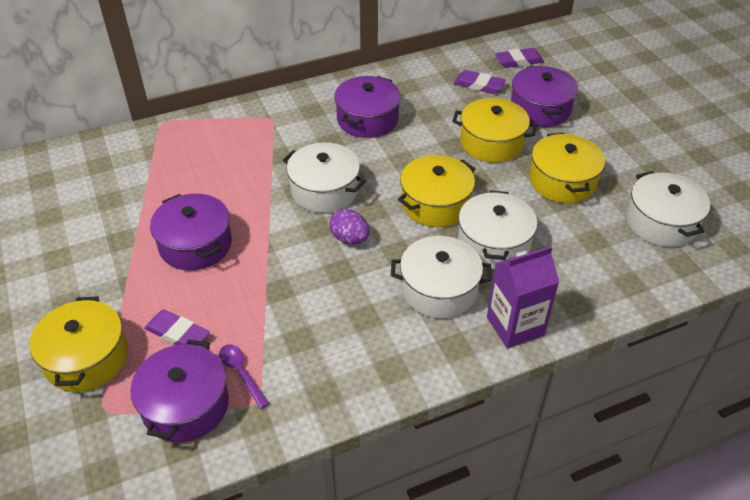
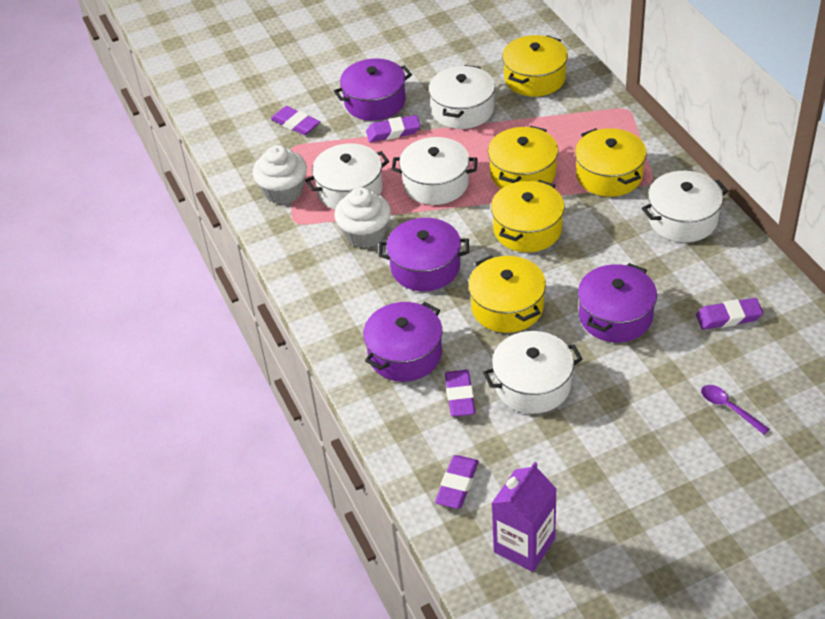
purple egg: [330,209,370,244] = 1 -> none = 0
purple eraser: [144,309,210,346] [453,70,506,94] [495,48,544,68] = 3 -> [271,106,320,135] [366,115,420,142] [435,455,479,509] [445,370,475,417] [696,298,763,330] = 5
white cupcake: none = 0 -> [253,145,307,204] [334,187,391,248] = 2
white pot: [282,143,366,213] [391,236,492,319] [458,190,537,269] [626,171,710,247] = 4 -> [305,143,389,210] [392,137,478,205] [429,65,495,129] [483,331,583,414] [642,171,728,242] = 5
yellow pot: [29,296,128,392] [398,155,475,227] [452,98,537,163] [529,133,605,203] = 4 -> [468,256,546,333] [488,126,558,189] [491,180,565,252] [502,35,568,97] [575,128,647,197] = 5

